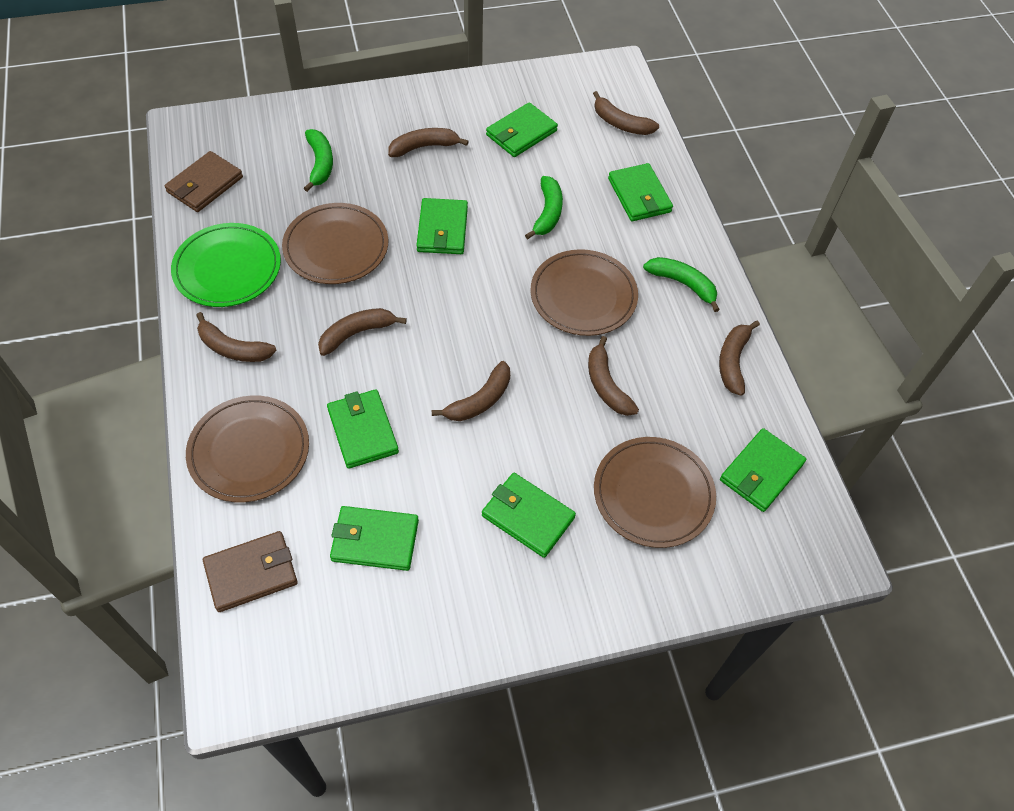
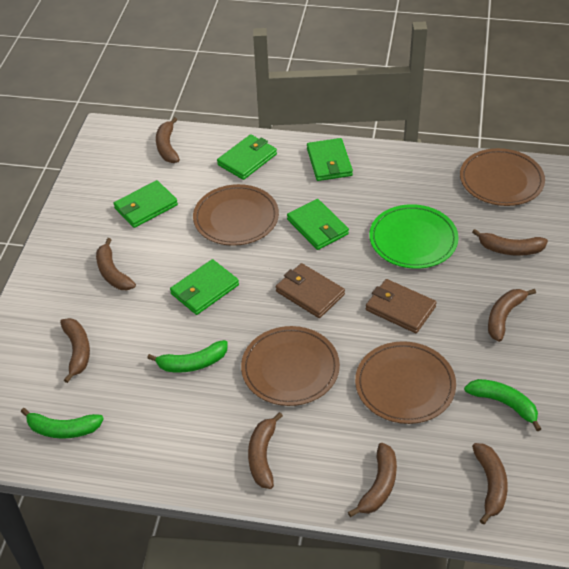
brown banana: [196,312,277,362] [318,308,407,356] [388,128,469,157] [432,361,510,421] [588,336,639,416] [593,91,659,135] [719,321,760,396] = 7 -> [60,318,90,383] [96,238,136,290] [156,117,180,163] [248,412,283,489] [348,443,397,517] [472,229,548,256] [472,443,508,524] [488,289,536,342] = 8
green wallet: [327,389,399,469] [330,506,419,571] [416,198,468,254] [482,473,576,558] [486,102,558,157] [608,163,673,221] [720,428,806,512] = 7 -> [114,180,178,228] [170,259,239,315] [217,134,277,180] [287,199,349,250] [307,138,353,181] = 5

